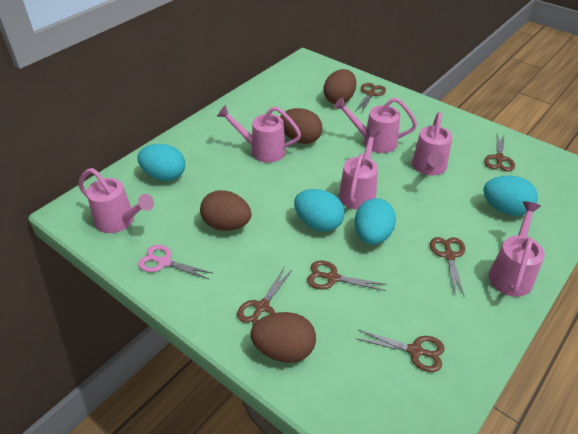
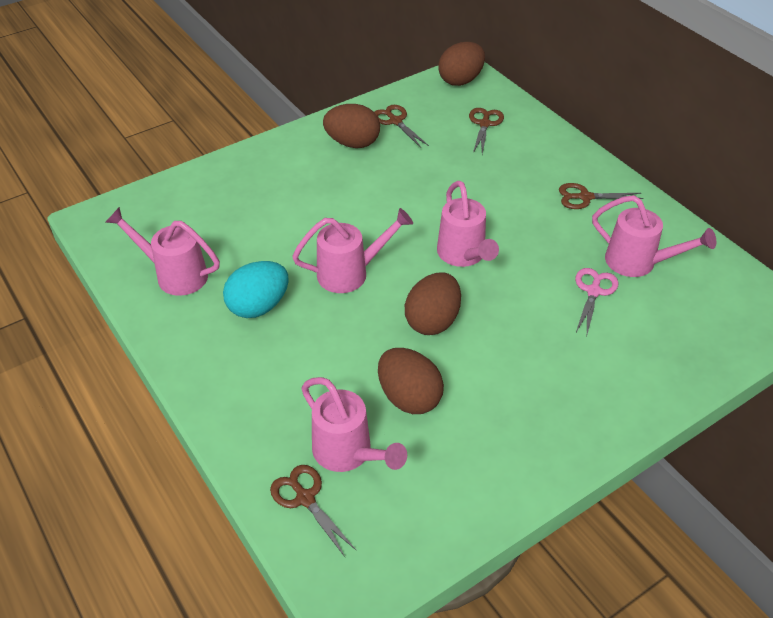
brown scissors: [237,268,293,325] [307,260,387,291] [356,83,386,114] [356,330,445,372] [430,237,465,297] [484,134,515,171] = 6 -> [270,465,356,557] [374,105,429,148] [469,108,504,154] [559,183,644,209] = 4
pink watering can: [78,168,154,233] [217,105,301,163] [334,97,417,153] [339,129,380,210] [412,112,452,176] [489,201,545,297] = 6 -> [106,207,220,296] [292,208,413,293] [301,377,407,472] [437,181,499,267] [592,195,716,277] = 5
turquoise egg: [137,144,185,181] [294,189,345,232] [355,198,396,245] [483,176,538,216] = 4 -> [223,261,289,318] = 1

